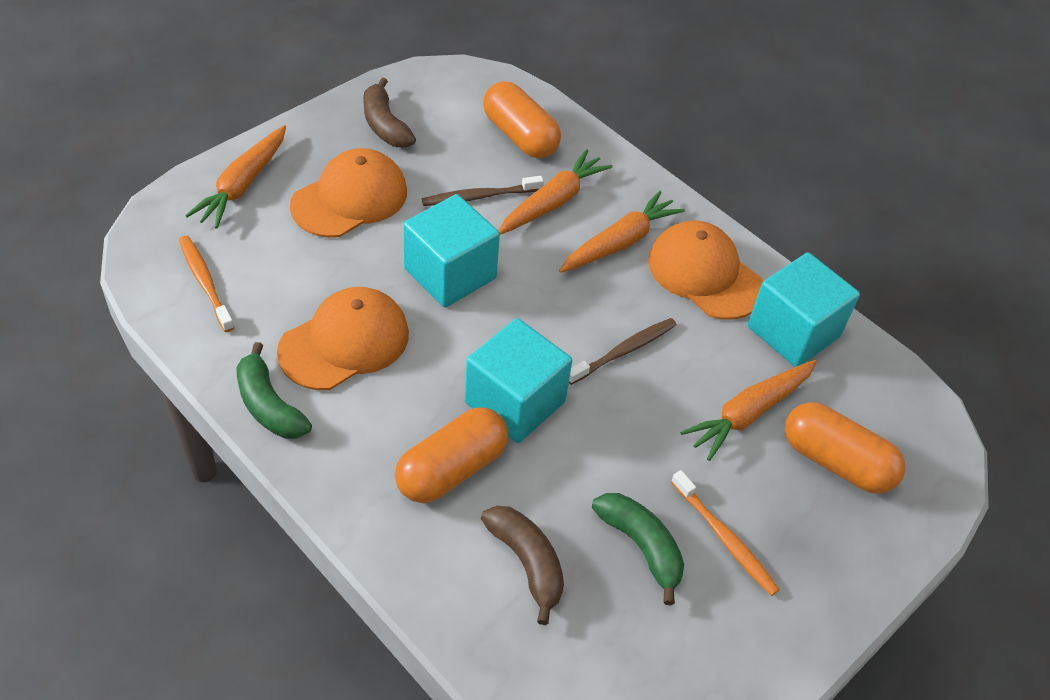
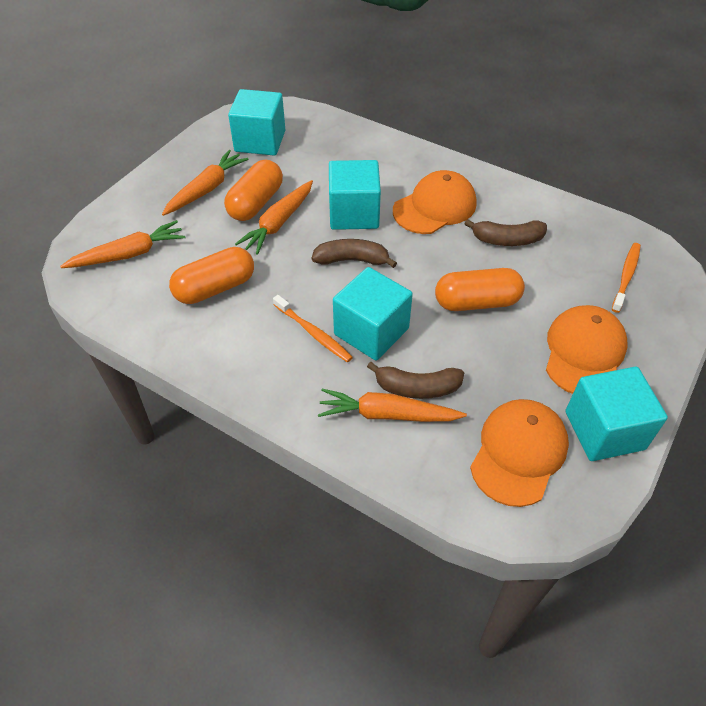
brown banana: [363,78,416,148] [481,506,564,625] = 2 -> [312,239,397,268] [367,362,464,399] [464,219,547,246] = 3
brown toothbrush: [422,176,544,206] [569,318,676,385] = 2 -> none = 0
green banana: [236,342,312,439] [592,493,684,605] = 2 -> none = 0
turquoise cube: [403,194,500,308] [465,318,572,443] [748,252,860,367] = 3 -> [228,89,285,156] [329,160,381,230] [333,267,413,360] [565,367,668,461] = 4

